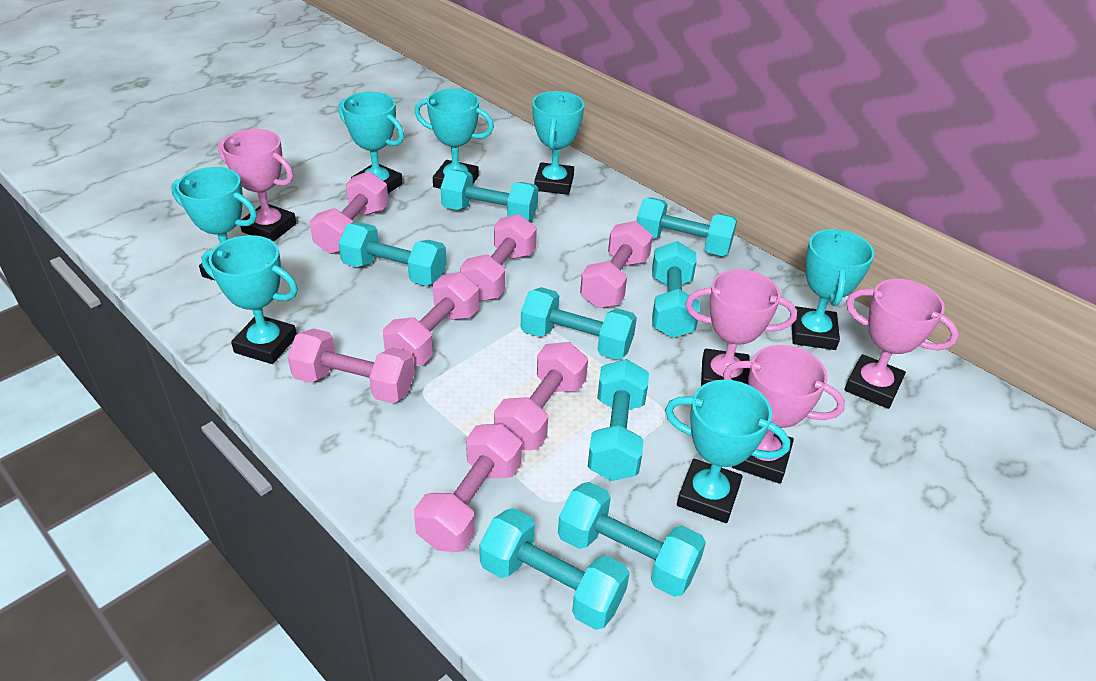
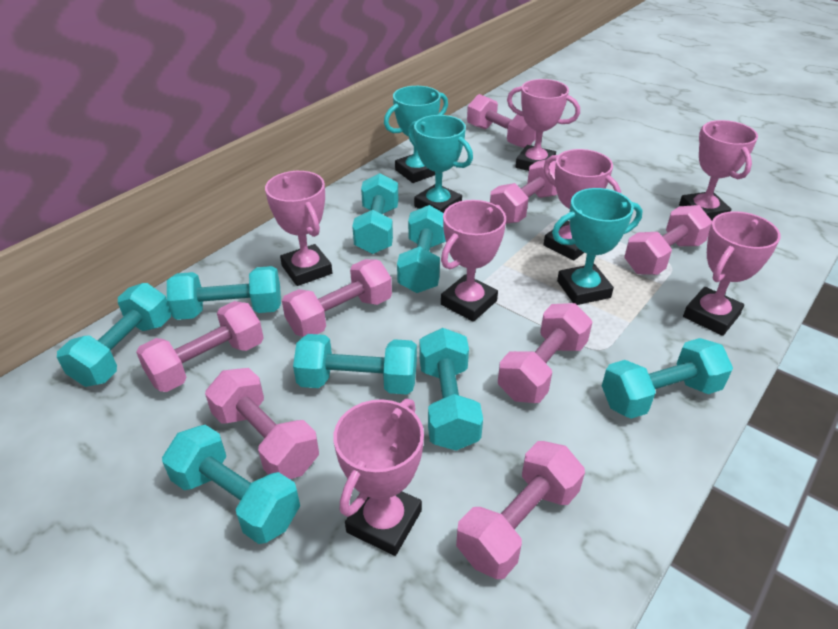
pink dumbbell: [288,328,415,403] [309,171,389,254] [383,272,479,366] [414,424,522,552] [460,214,537,301] [494,342,588,450] [580,221,653,308] = 7 -> [136,301,264,392] [205,368,319,479] [282,259,392,337] [456,441,585,579] [467,94,536,148] [490,160,557,224] [498,303,593,403] [624,205,712,275] = 8
pink trophy: [218,129,296,242] [685,269,797,386] [723,345,845,484] [844,279,959,409] = 4 -> [265,171,332,286] [333,399,424,556] [441,200,506,322] [507,79,580,171] [543,149,621,261] [679,120,758,220] [683,211,781,336] = 7
turquoise trophy: [171,167,257,280] [201,235,298,364] [338,92,404,193] [414,89,494,189] [532,91,584,195] [665,380,790,523] [792,229,874,350] = 7 -> [384,86,448,183] [408,115,473,213] [552,188,643,305] = 3

